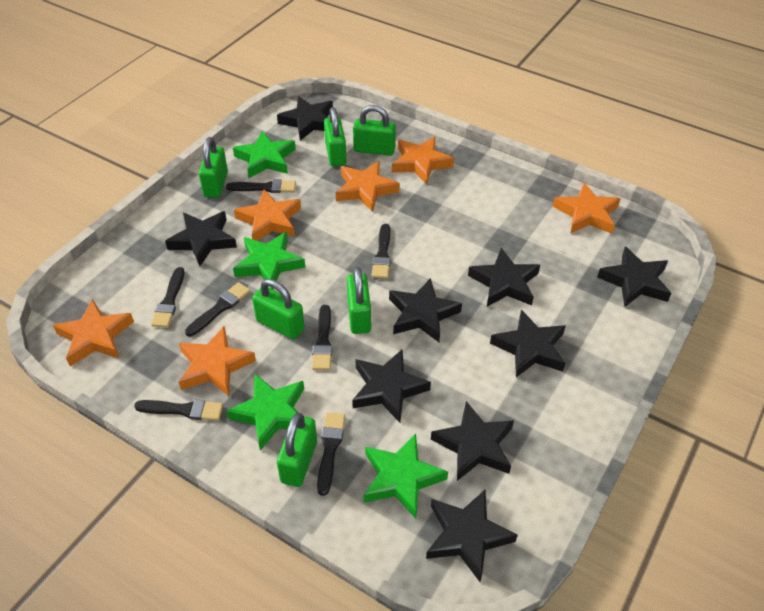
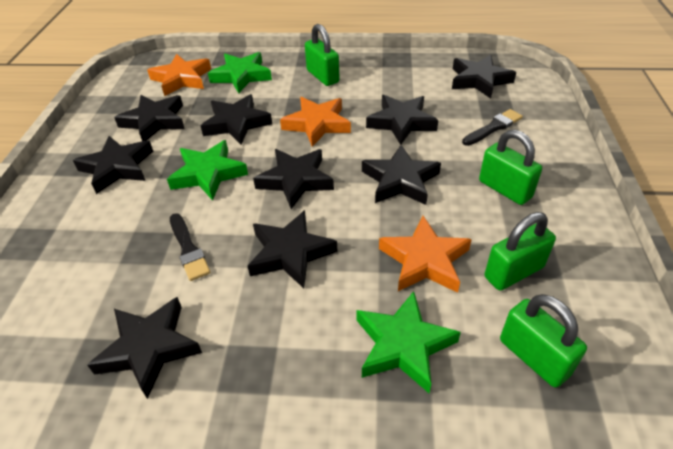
black brush: [134,400,223,421] [151,267,185,328] [185,282,250,336] [226,179,296,193] [312,305,332,370] [317,412,345,496] [372,224,391,279] = 7 -> [170,213,211,281] [462,109,523,146] = 2
green padlock: [199,137,228,198] [252,279,305,340] [277,413,317,487] [324,107,346,166] [347,267,371,334] [353,105,396,156] = 6 -> [305,24,340,86] [479,130,542,205] [485,212,556,291] [500,294,587,388] = 4
green star: [226,374,304,451] [233,131,296,178] [233,232,305,290] [364,433,448,519] = 4 -> [167,140,248,201] [208,52,272,93] [357,291,461,393] = 3
orange star: [53,299,134,366] [179,327,256,396] [234,189,301,241] [336,161,400,212] [392,137,454,185] [552,183,621,234] = 6 -> [147,54,211,96] [280,97,351,147] [379,216,472,293] = 3

